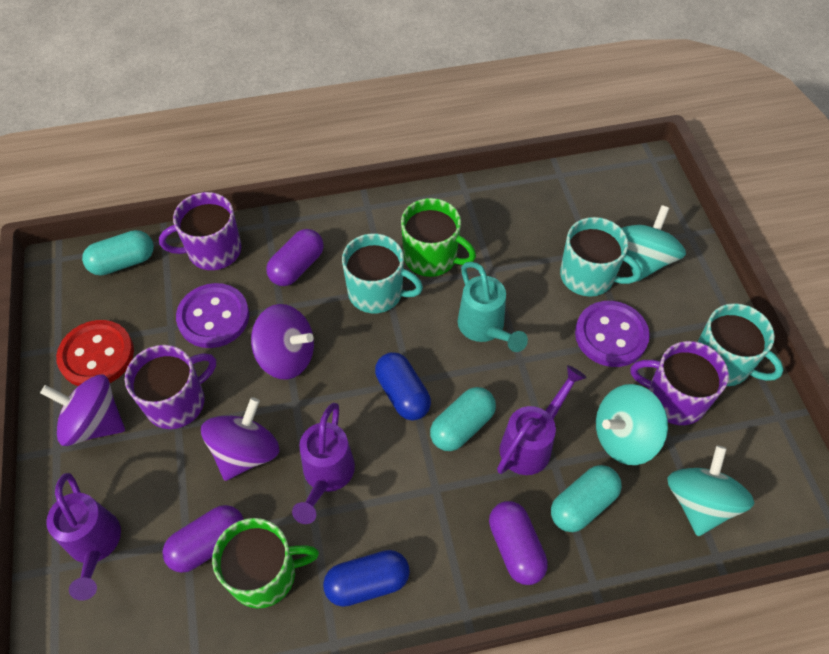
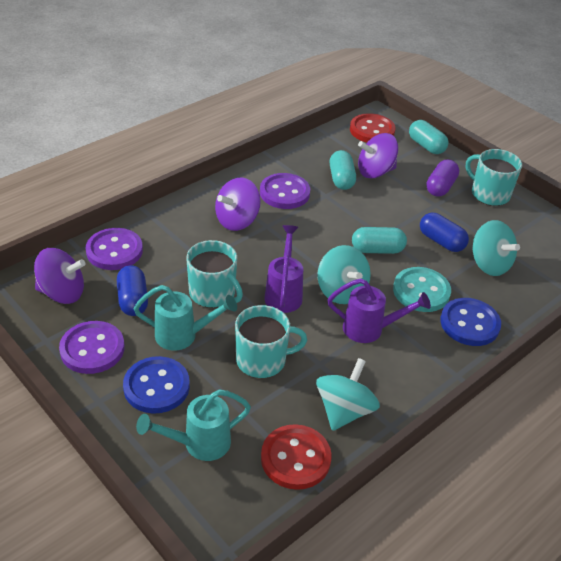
blue button: none = 0 -> [123,356,190,414] [440,298,501,346] = 2
green mug: [212,518,319,608] [401,198,476,277] = 2 -> none = 0
purple button: [176,283,249,348] [575,301,650,367] = 2 -> [59,321,125,374] [86,228,143,270] [260,173,310,209] = 3
purple capsule: [163,505,244,573] [266,229,324,286] [489,501,548,585] = 3 -> [426,159,459,197] = 1
purple mug: [125,345,216,429] [159,192,241,270] [630,341,729,425] = 3 -> none = 0
purple watering can: [46,473,121,601] [292,403,355,524] [497,365,587,475] = 3 -> [264,225,303,313] [328,278,431,343] = 2
red button: [56,320,134,386] = 1 -> [261,424,332,490] [350,113,396,142] = 2
turquoise button: none = 0 -> [393,267,451,312] = 1
turquoise watering can: [458,262,528,352] = 1 -> [134,285,237,351] [136,390,251,461] = 2

